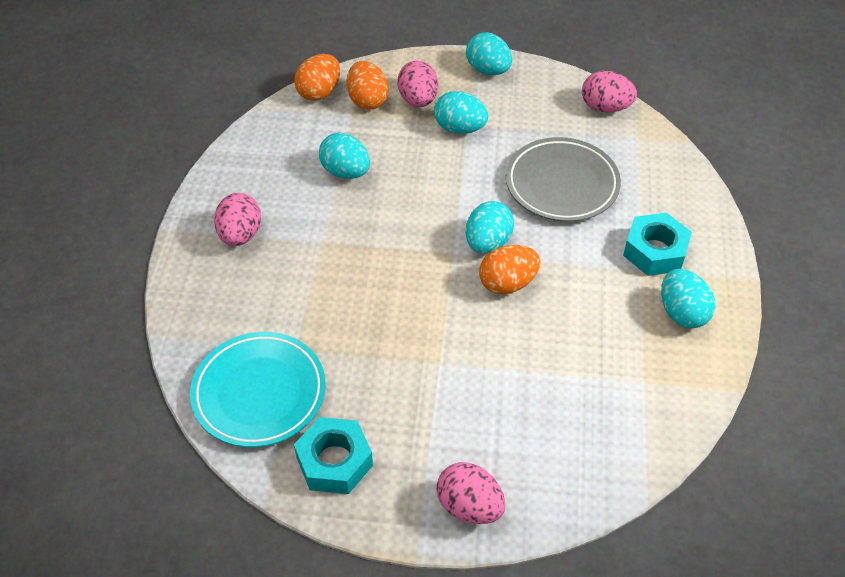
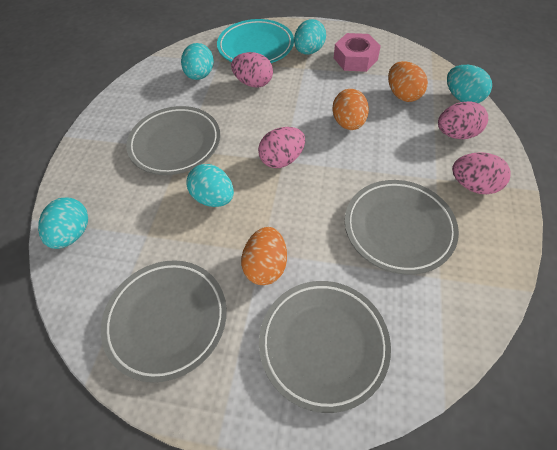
grey plate: [506,137,621,222] = 1 -> [101,260,227,382] [126,106,220,175] [259,281,391,413] [345,180,459,275] = 4
pink nut: none = 0 -> [334,33,381,72] = 1
turquoise nut: [294,417,373,494] [623,213,692,276] = 2 -> none = 0

